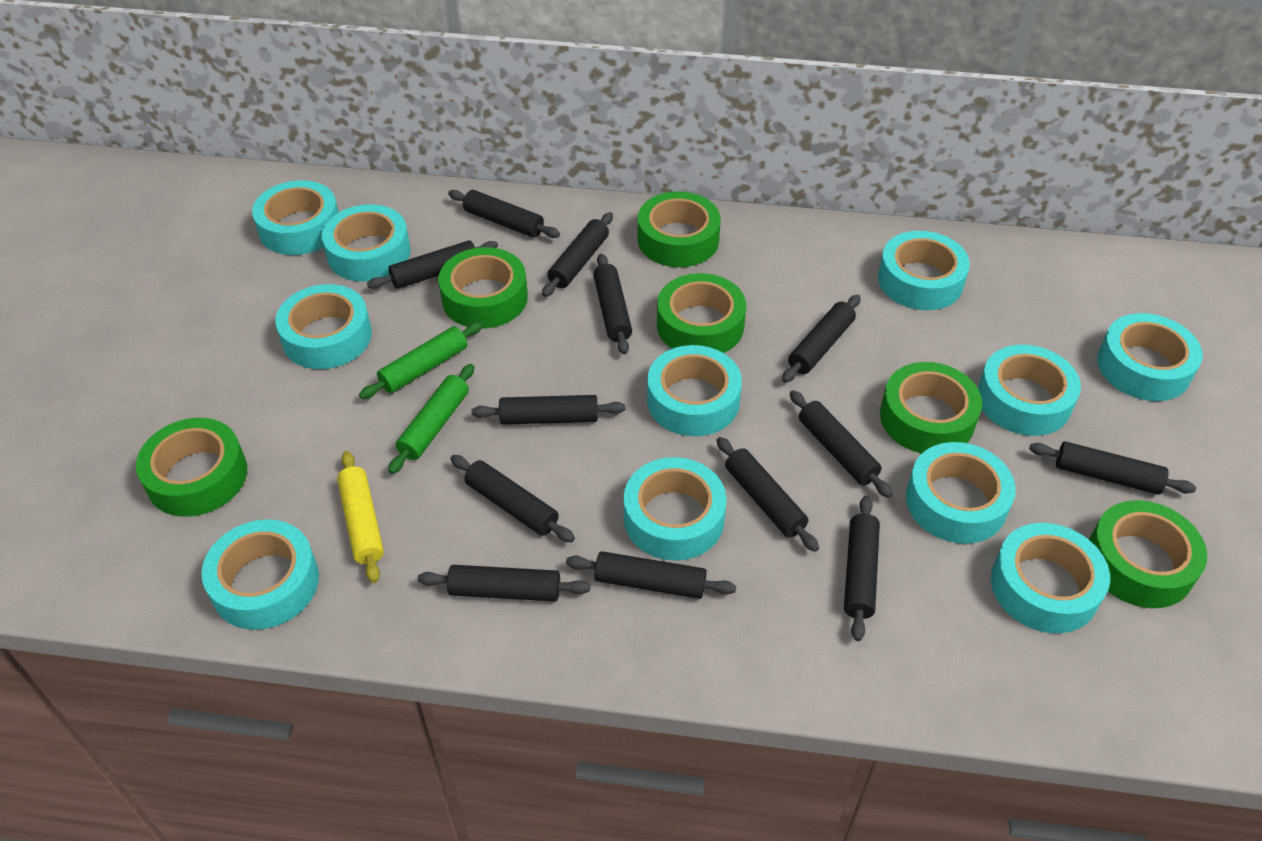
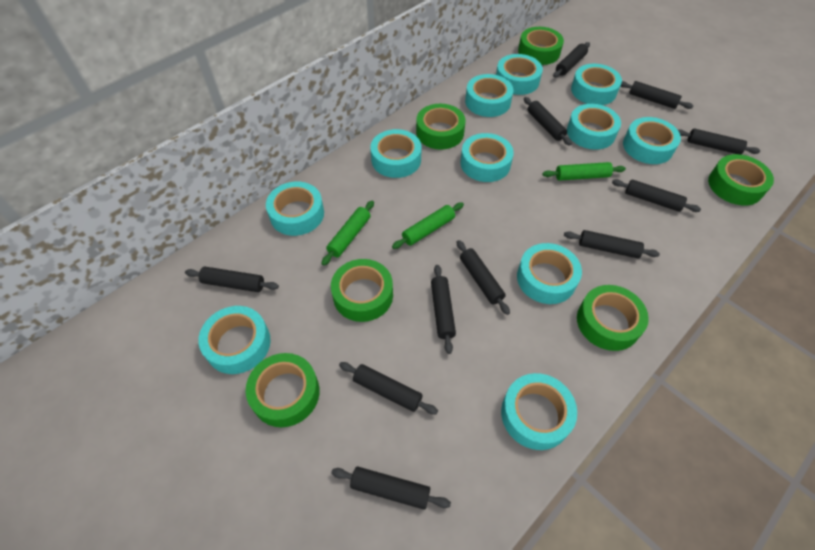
black rolling pin: [367,241,498,289] [418,565,590,601] [448,190,560,238] [450,455,575,543] [471,395,625,425] [542,212,613,297] [566,551,736,599] [593,254,632,354] [717,437,819,552] [782,295,861,383] [790,390,893,498] [844,496,880,641] [1029,441,1196,495] = 13 -> [185,267,279,292] [331,467,451,510] [339,362,438,414] [431,265,456,354] [457,240,510,315] [524,97,572,146] [553,42,590,78] [564,230,660,258] [612,179,701,212] [620,81,693,109] [678,128,760,155] = 11
green rolling pin: [359,322,483,399] [388,364,474,474] = 2 -> [321,200,374,266] [392,202,464,249] [542,162,626,181] = 3
yellow rolling pin: [337,451,384,583] = 1 -> none = 0

